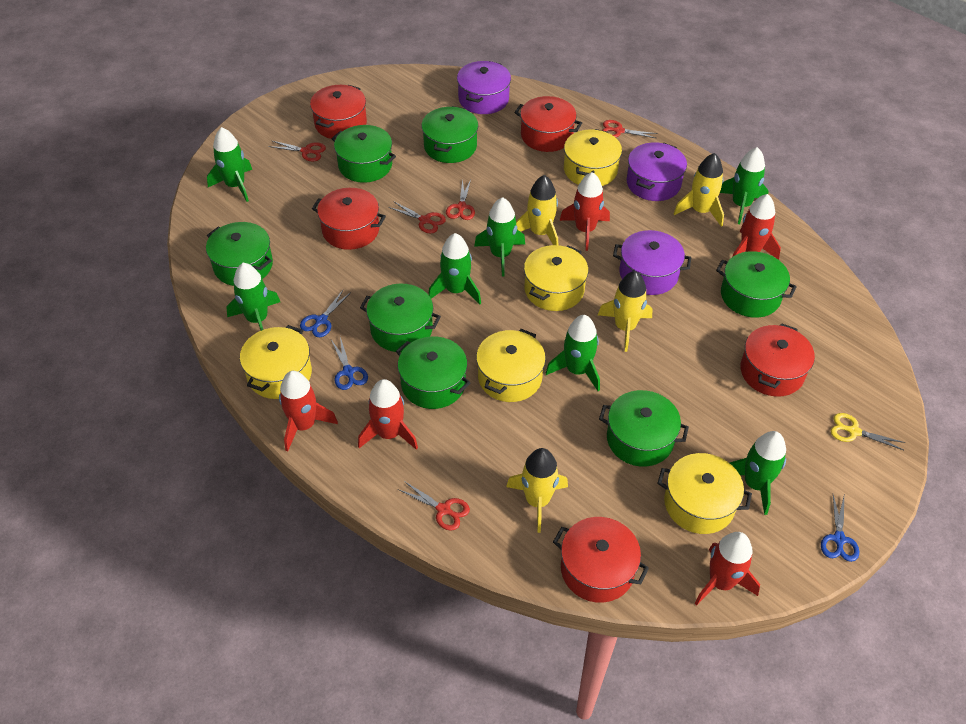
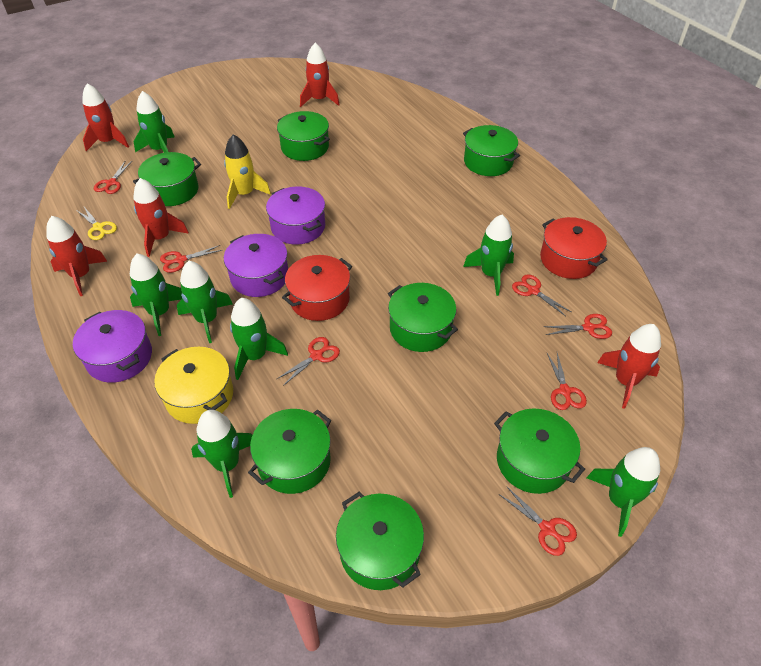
blue scissors: [300,290,351,337] [331,337,368,390] [821,495,859,562] = 3 -> none = 0
red pot: [310,85,367,139] [312,188,386,250] [514,96,582,152] [553,517,649,603] [740,323,815,397] = 5 -> [282,255,352,321] [540,217,608,279] = 2
red scissors: [268,141,326,162] [388,201,446,233] [399,481,470,531] [446,179,475,220] [602,120,658,138] = 5 -> [94,160,132,194] [160,245,222,273] [277,337,340,386] [500,486,577,556] [512,274,571,316] [543,314,612,339] [547,353,587,410] = 7
yellow pot: [240,325,312,399] [476,329,546,402] [524,245,588,311] [564,129,622,186] [657,453,752,534] = 5 -> [154,347,233,424] = 1
yellow rocket: [506,448,568,533] [516,175,558,245] [598,271,652,352] [674,153,724,227] = 4 -> [224,134,271,209] = 1

